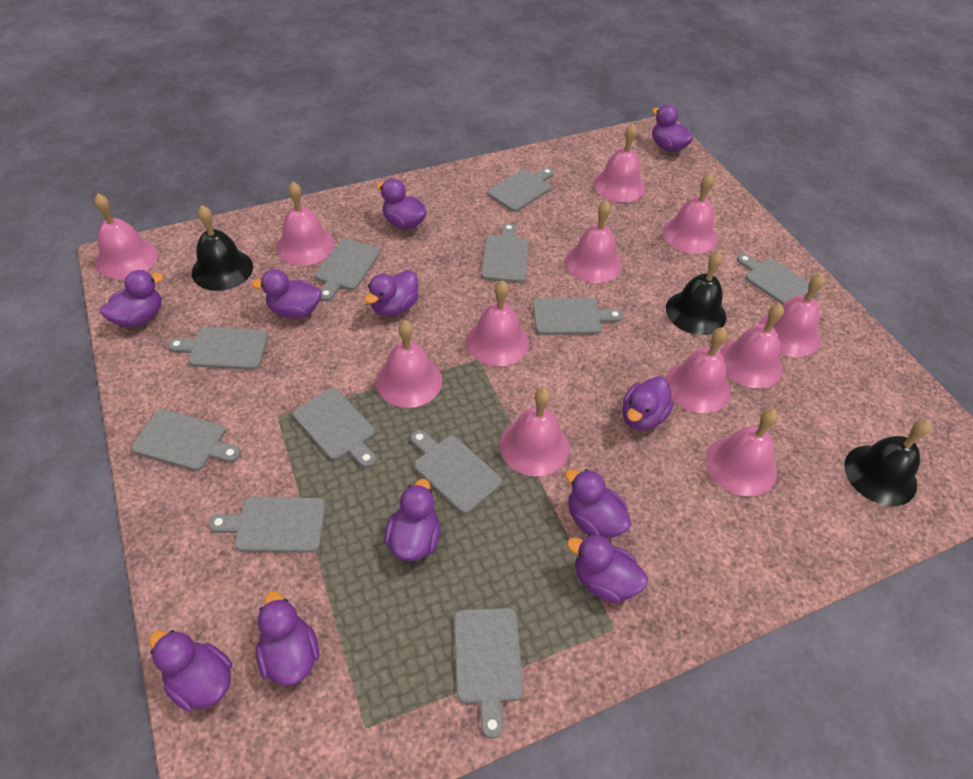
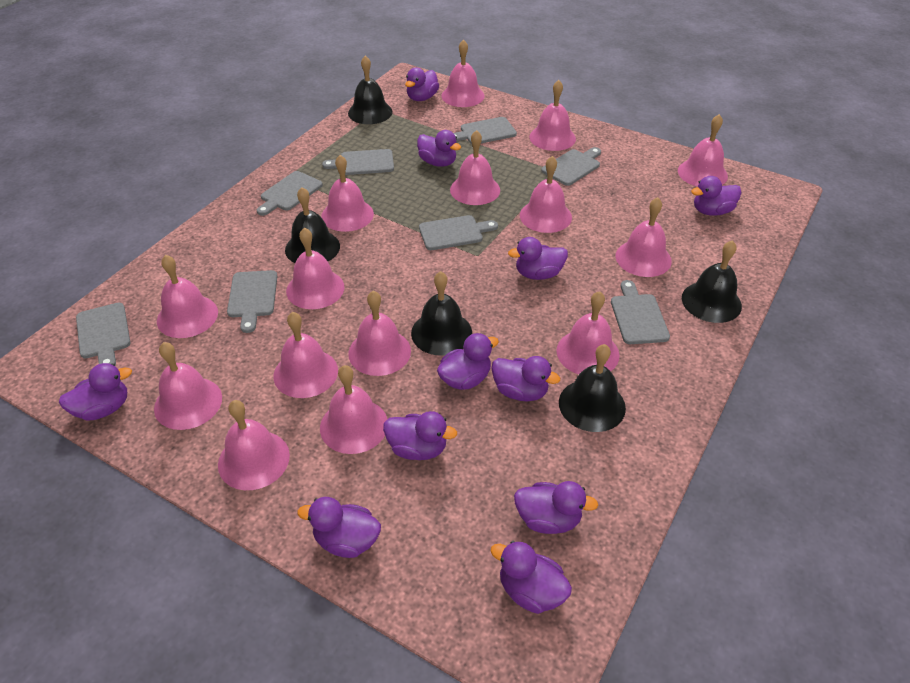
black bell: [192,205,253,291] [666,251,726,335] [844,419,932,506] = 3 -> [285,187,340,263] [348,56,392,124] [411,271,472,356] [559,344,626,432] [682,240,742,323] = 5
grey cutting board: [132,409,241,471] [168,327,268,370] [209,497,326,553] [293,388,376,468] [315,239,380,301] [411,430,502,514] [454,608,523,738] [481,223,529,283] [487,167,554,212] [533,298,623,335] [737,254,819,305] = 11 -> [76,303,130,365] [227,270,277,333] [257,171,323,216] [322,149,394,175] [419,215,498,250] [454,117,517,144] [541,147,601,186] [611,280,670,344] = 8
pink bell: [94,194,158,279] [276,182,335,265] [376,320,442,408] [466,280,529,366] [499,388,569,477] [565,201,622,283] [594,124,645,202] [663,173,718,254] [665,327,731,413] [706,409,778,496] [720,303,784,388] [759,273,825,357] = 12 -> [154,342,222,430] [157,255,218,338] [218,400,290,490] [274,312,338,398] [286,228,344,309] [320,365,387,454] [321,155,374,232] [348,291,411,376] [441,40,485,107] [450,130,500,205] [520,156,572,233] [530,80,576,151] [557,291,620,374] [616,197,672,277] [678,114,728,187] = 15

